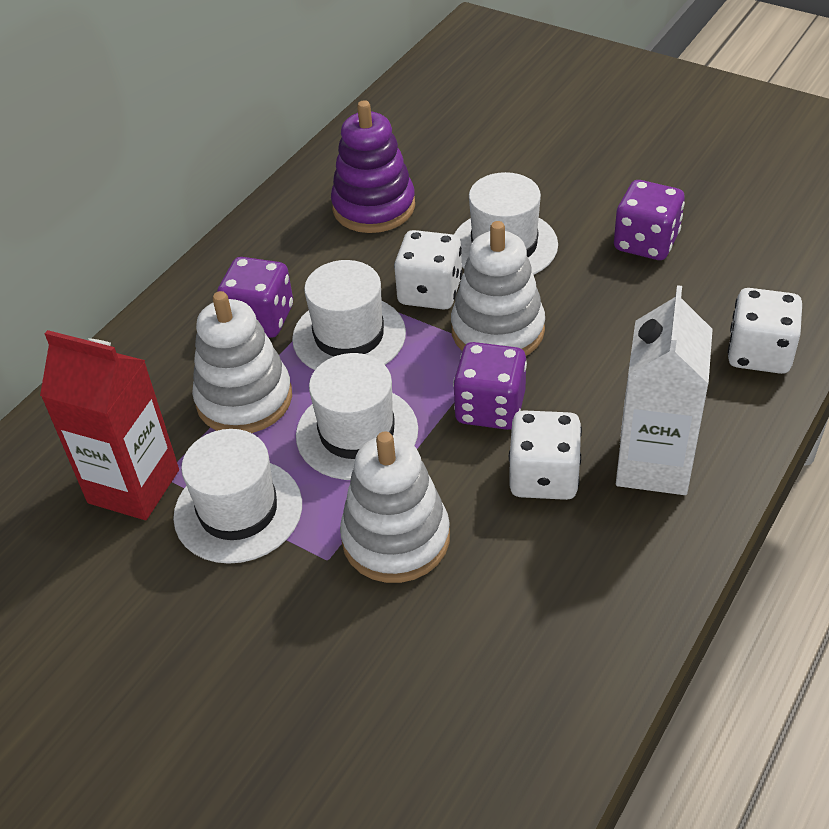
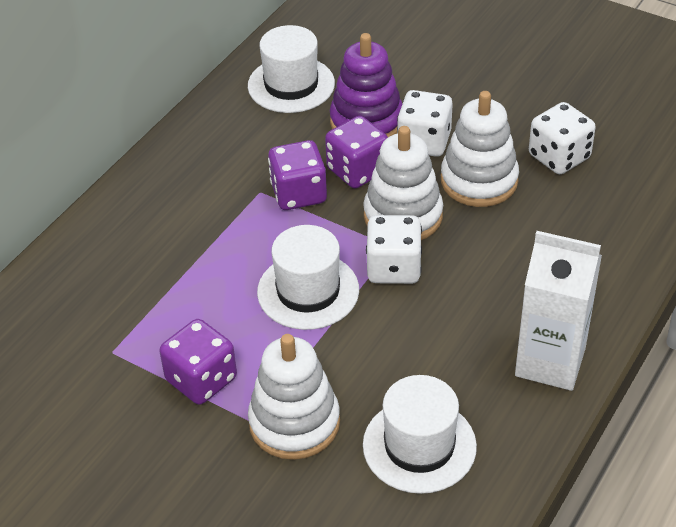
red carton: [40,330,179,520] = 1 -> none = 0
white hat: [173,429,302,564] [292,260,406,370] [296,353,418,480] [454,172,558,275] = 4 -> [248,25,335,113] [257,225,359,330] [363,375,477,494] = 3

